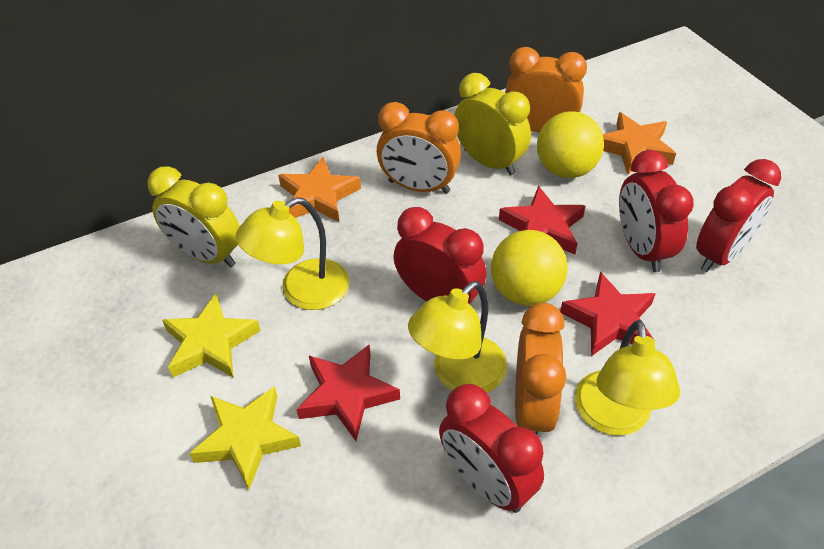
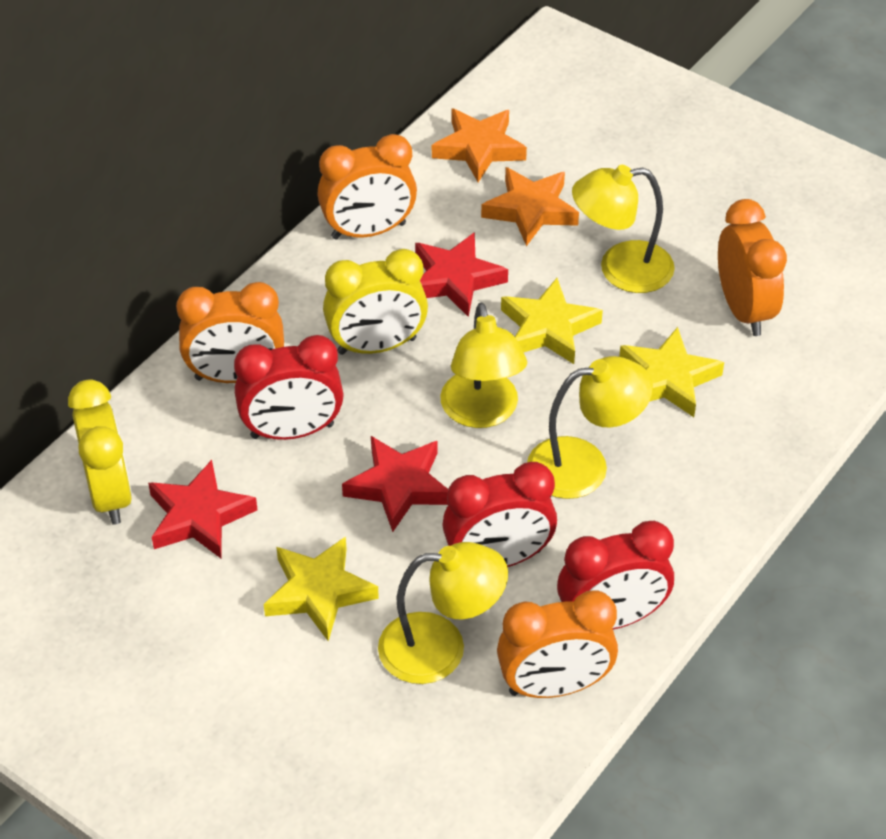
orange clock: [377,102,461,193] [505,47,587,133] [515,303,566,436] = 3 -> [176,282,284,383] [318,134,417,240] [497,591,618,698] [718,199,787,336] = 4
red clock: [393,207,486,304] [439,384,544,513] [619,150,694,272] [696,159,781,272] = 4 -> [234,335,344,440] [442,462,557,567] [557,521,674,629] = 3
yellow ball: [491,230,568,306] [537,111,604,178] = 2 -> none = 0
yellow lamp: [235,197,349,310] [408,281,507,393] [575,320,680,436] = 3 -> [378,542,508,684] [440,302,527,428] [527,356,653,499] [572,165,675,293] = 4
yellow star: [162,293,261,378] [189,386,301,490] = 2 -> [264,536,379,641] [501,278,603,364] [619,327,724,417] = 3

